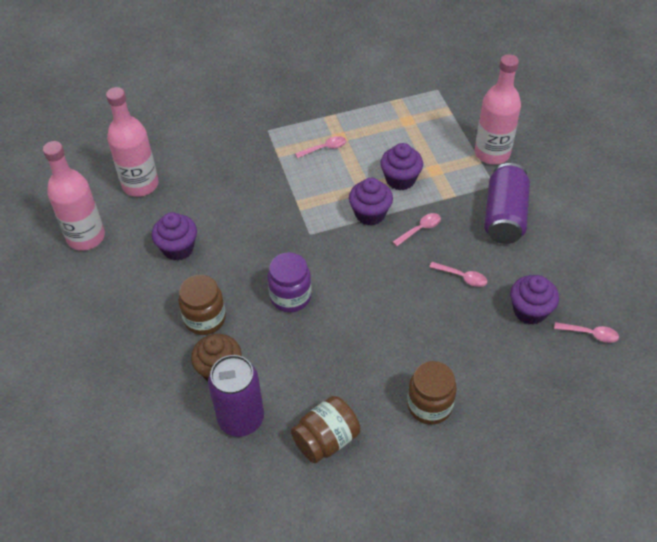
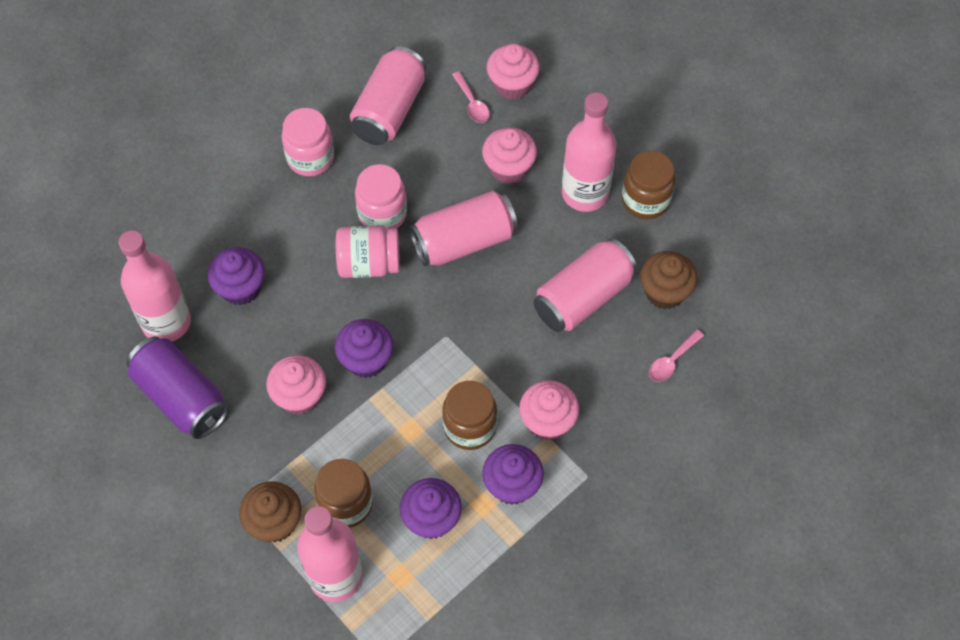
brown cupcake: [191,334,242,381] = 1 -> [239,481,302,543] [640,251,698,309] = 2
pink can: none = 0 -> [350,46,426,145] [409,191,518,266] [533,238,637,332] = 3
pink cupcake: none = 0 -> [266,355,326,415] [482,127,537,184] [487,44,540,100] [519,380,579,440] = 4
pink jar: none = 0 -> [282,108,334,176] [336,226,400,278] [355,164,407,230] = 3
pink spoon: [295,136,346,158] [393,213,441,246] [429,262,487,287] [554,322,619,343] = 4 -> [452,71,490,123] [649,329,704,382] = 2
purple can: [208,355,264,437] [484,163,530,244] = 2 -> [127,336,229,439] = 1
purple jar: [268,252,312,312] = 1 -> none = 0

